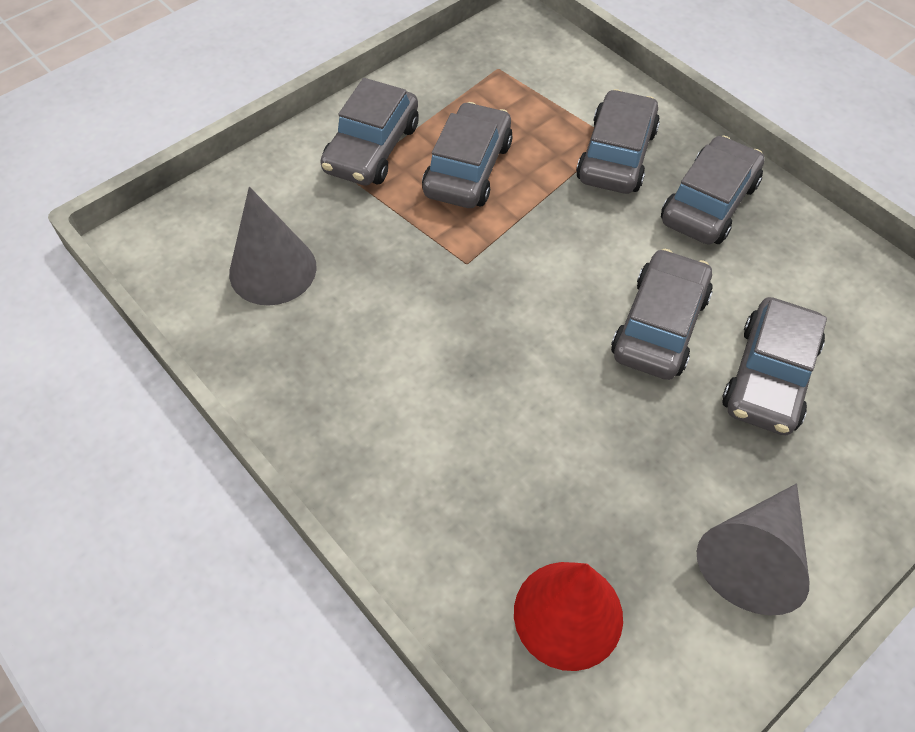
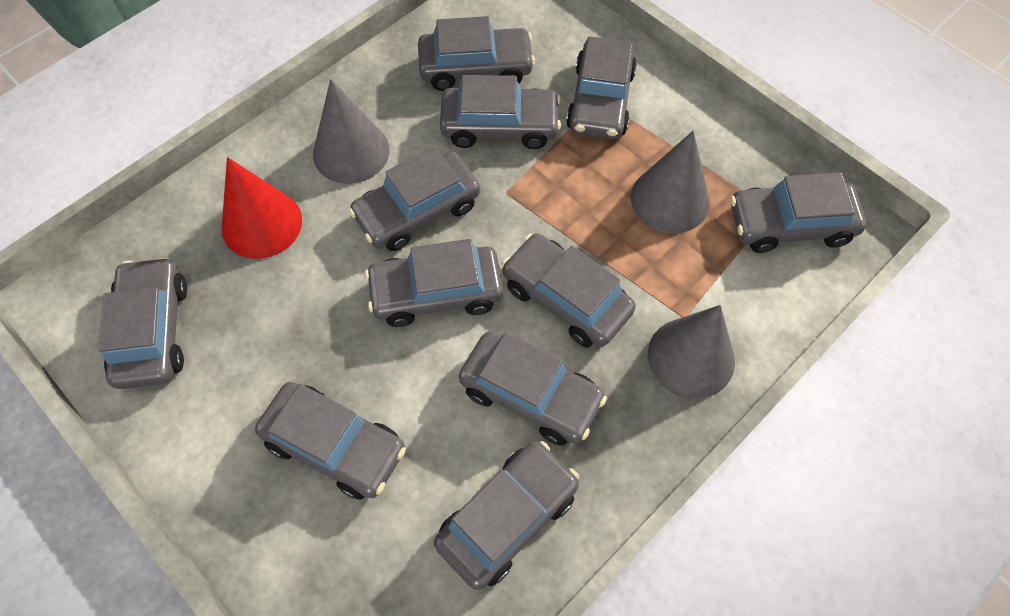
grey car: [320,78,419,186] [422,102,513,208] [576,89,660,194] [611,249,713,380] [661,135,765,245] [722,297,827,435] = 6 -> [98,256,187,389] [255,382,406,500] [349,147,480,251] [365,239,503,327] [418,16,535,91] [434,441,579,590] [440,75,561,149] [458,332,607,446] [502,233,636,347] [566,36,637,139] [730,172,866,253] = 11
grey cone: [229,187,317,306] [697,483,809,615] = 2 -> [313,79,390,184] [631,131,710,234] [648,305,735,399] = 3

